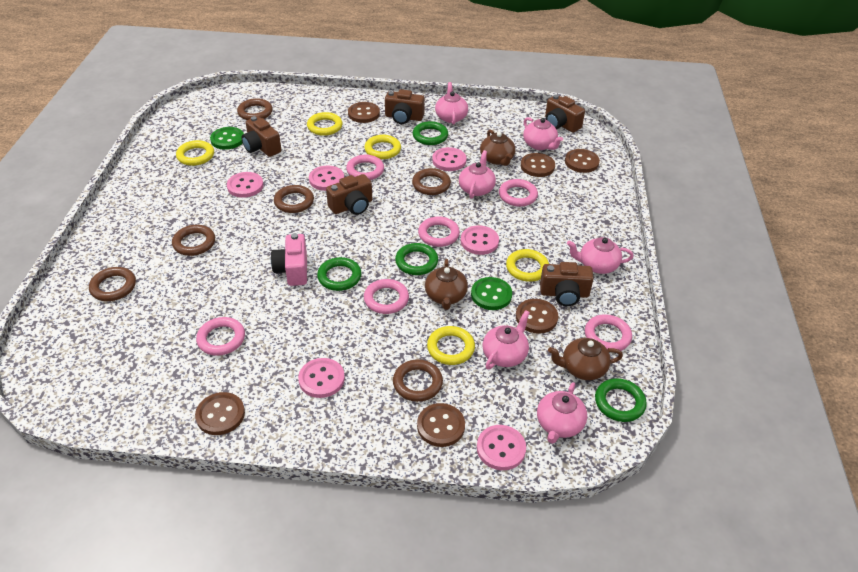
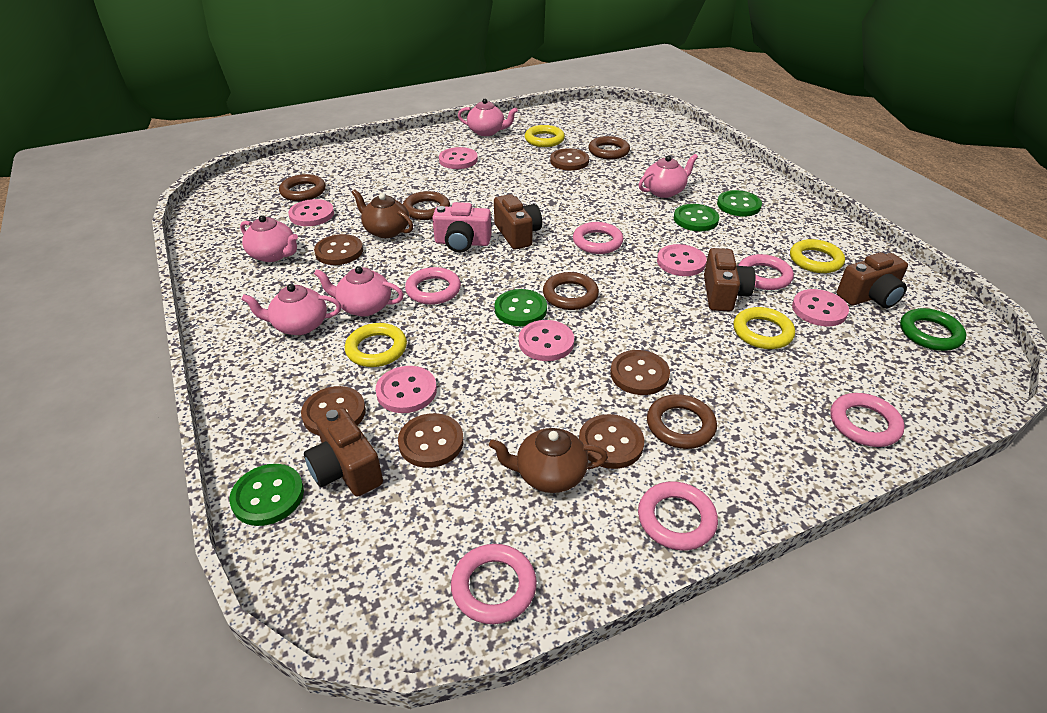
brown camera: [241,116,282,157] [326,174,372,215] [385,89,425,124] [540,262,594,306] [545,95,585,133] = 5 -> [304,407,383,497] [494,194,542,250] [704,248,756,311] [837,252,908,308] = 4
brown ring: [89,267,136,301] [172,225,215,256] [237,98,273,120] [274,185,314,213] [393,359,443,402] [412,168,451,195] = 6 -> [279,174,326,201] [403,191,450,220] [543,272,599,310] [589,136,630,159] [647,394,717,449] = 5
brown teapot: [425,259,468,310] [480,130,516,166] [548,338,623,380] = 3 -> [352,189,413,238] [489,428,608,493] = 2
green button: [210,127,244,150] [471,277,512,310] = 2 -> [229,464,304,526] [495,289,547,326] [674,204,719,231] [717,190,762,216] = 4
green ring: [317,257,361,291] [395,243,438,275] [413,121,448,145] [595,378,647,422] = 4 -> [900,308,966,351] = 1
pink teapot: [435,82,468,125] [459,150,496,199] [483,310,530,370] [523,117,563,150] [537,382,587,444] [567,237,634,274] = 6 -> [240,215,298,262] [241,284,341,335] [314,266,404,316] [458,99,518,136] [639,154,698,198] = 5
yellow ring: [176,140,214,166] [307,112,343,136] [364,135,401,159] [427,326,475,365] [506,249,549,282] = 5 -> [345,323,407,367] [525,125,565,147] [734,307,795,349] [790,239,845,273] = 4

